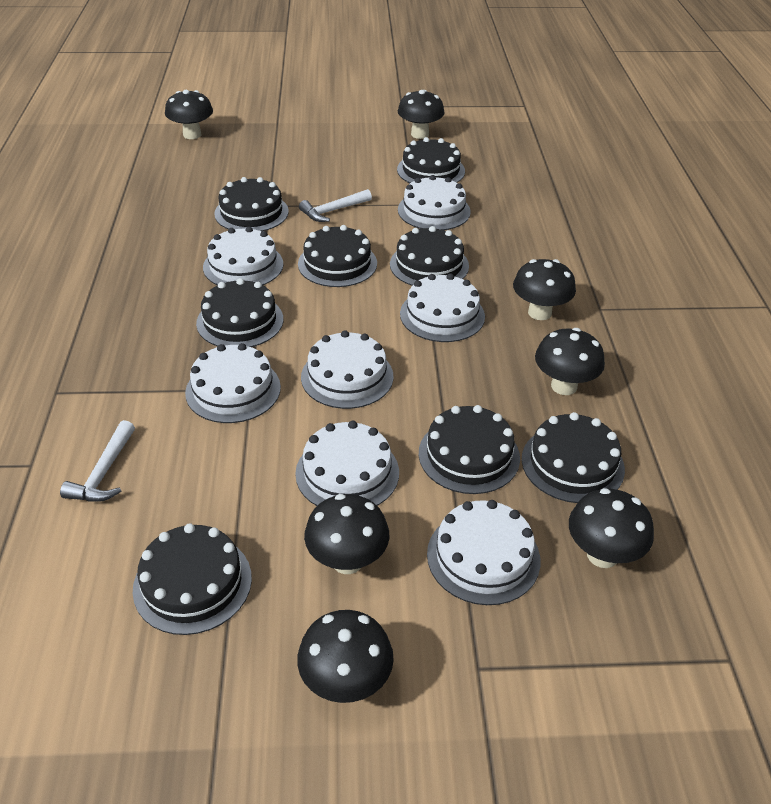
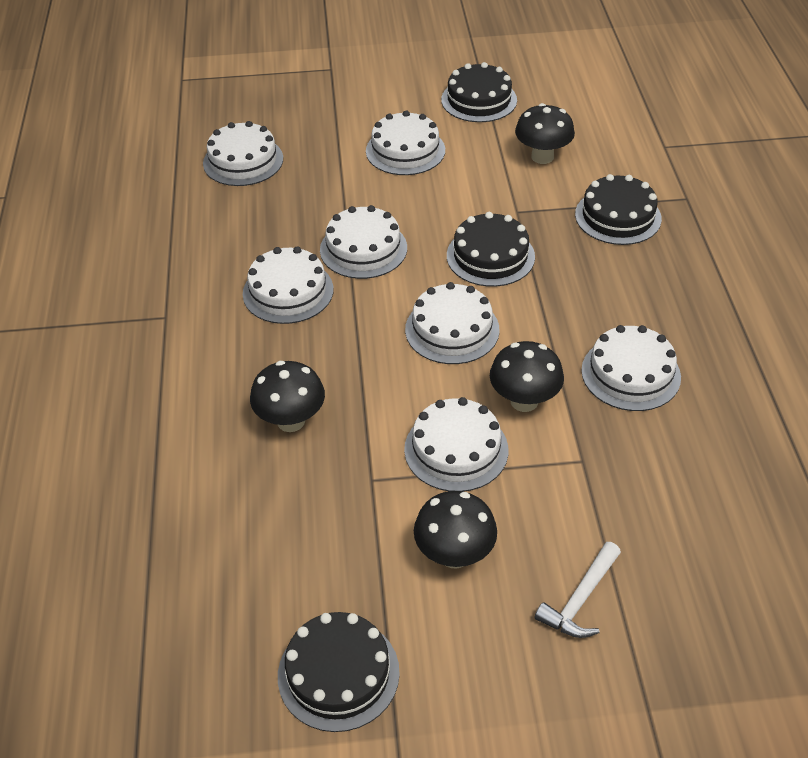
black cake: [133,523,252,635] [196,278,283,347] [214,177,289,231] [298,225,377,287] [390,226,469,286] [397,137,465,183] [419,405,520,494] [522,412,625,503] = 8 -> [278,612,400,732] [441,62,517,122] [447,212,535,287] [575,174,662,245] = 4
black mushroom: [165,90,213,139] [297,610,394,703] [304,494,389,574] [398,90,445,139] [513,259,576,320] [535,328,605,395] [569,488,654,568] = 7 -> [250,361,325,432] [414,491,497,569] [490,341,564,412] [515,103,575,164] = 4
white hammer: [60,420,135,502] [299,189,372,222] = 2 -> [535,542,621,638] = 1

